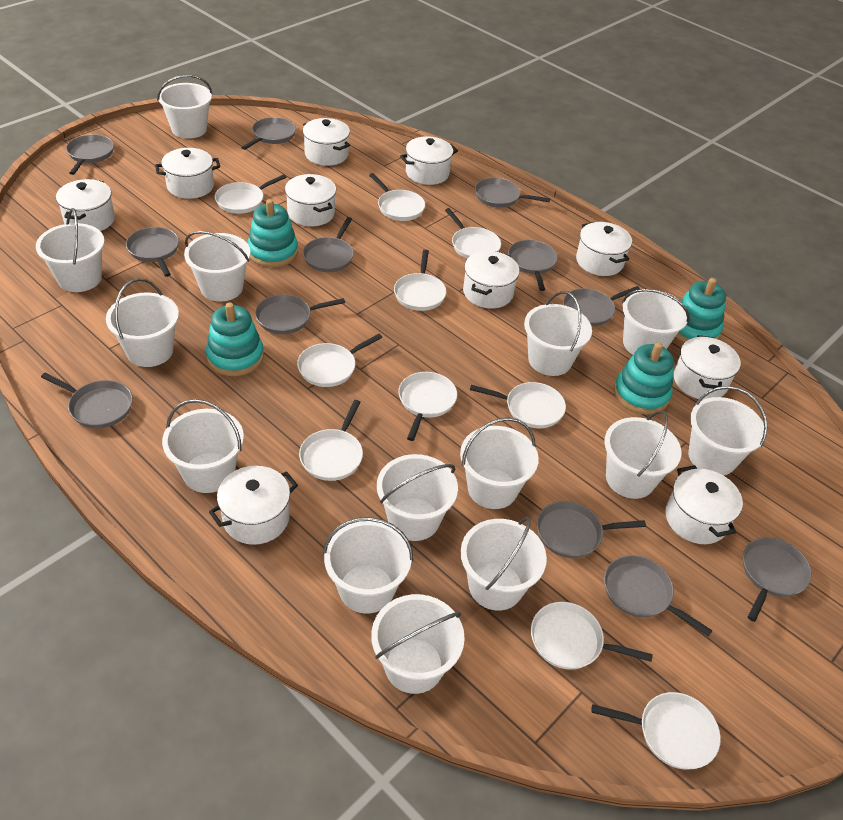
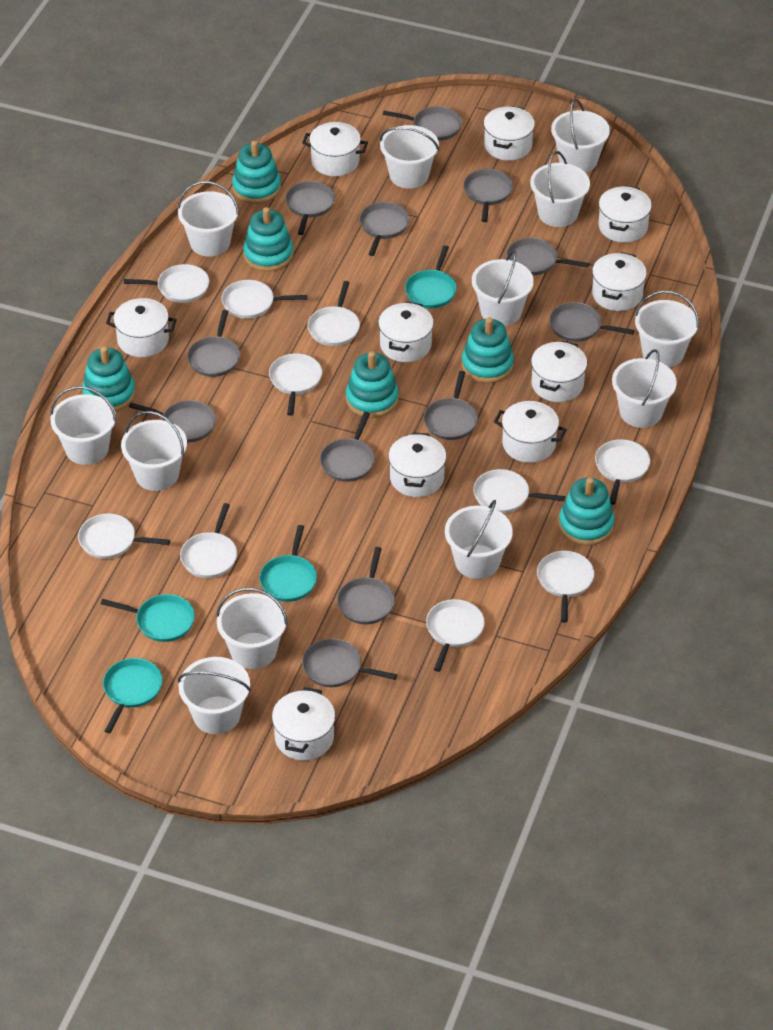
turquoise pan: none = 0 -> [101,594,195,642] [103,658,163,733] [259,525,317,602] [405,245,457,308] = 4
turquoise stacking toy: [206,302,264,376] [247,199,298,267] [614,342,674,415] [675,278,726,343] = 4 -> [82,346,135,412] [232,140,281,204] [243,207,294,272] [346,351,399,418] [462,317,514,383] [559,478,615,546] = 6
white bucket: [36,208,105,292] [106,278,179,367] [157,75,212,139] [162,399,244,493] [184,231,251,302] [323,517,413,614] [371,594,465,694] [377,454,458,541] [460,417,539,509] [461,517,547,611] [524,291,592,376] [604,411,681,499] [622,289,690,355] [688,386,768,476] = 14 -> [50,386,117,465] [121,411,187,491] [177,181,239,257] [178,657,251,734] [216,588,288,669] [380,125,439,189] [445,500,513,579] [472,250,534,326] [530,151,590,227] [551,99,610,173] [612,349,677,428] [635,290,699,367] = 12

